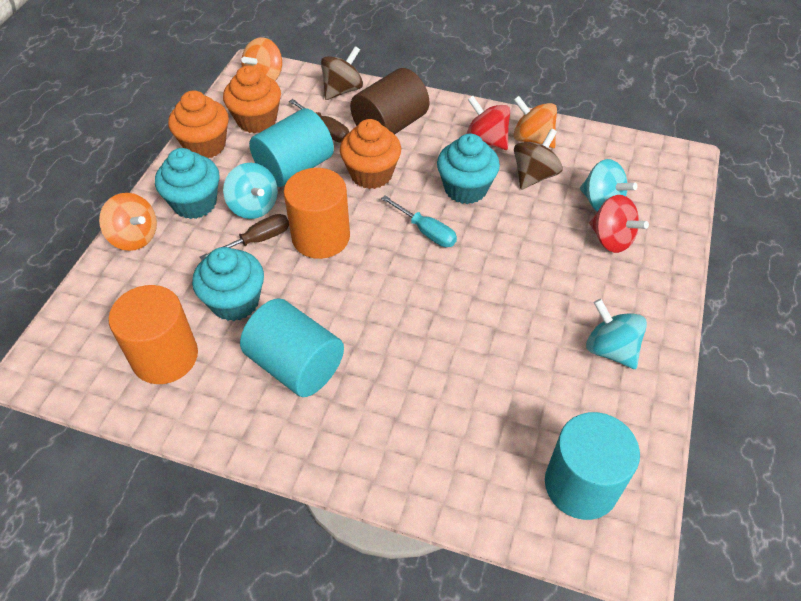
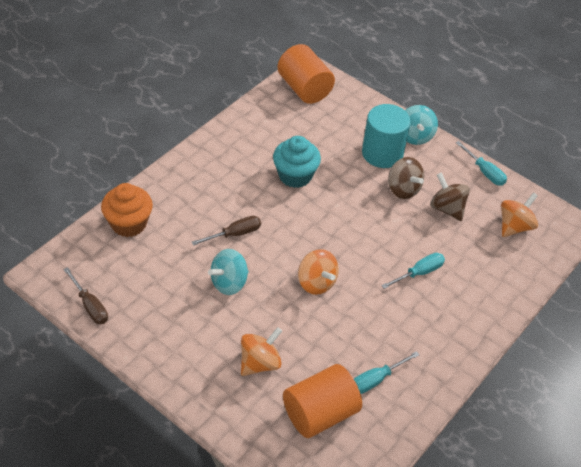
brown cylinder: [350,68,429,134] = 1 -> none = 0
orange cupcake: [168,90,229,158] [223,66,281,133] [340,119,401,189] = 3 -> [101,183,153,237] = 1
red spinning top: [467,96,510,150] [589,195,649,253] = 2 -> none = 0
turquoise cupcake: [155,148,219,219] [192,247,264,321] [437,133,500,204] = 3 -> [273,136,321,188] = 1
turquoise cylinder: [240,298,344,397] [249,108,334,187] [545,412,640,520] = 3 -> [362,104,411,168] = 1
turquoise screwdriver: [381,196,457,247] = 1 -> [354,351,419,394] [381,253,445,289] [456,141,507,186] = 3
turquoise spinning top: [223,163,278,219] [580,159,638,212] [586,299,647,369] = 3 -> [208,249,249,295] [405,105,438,145] = 2

